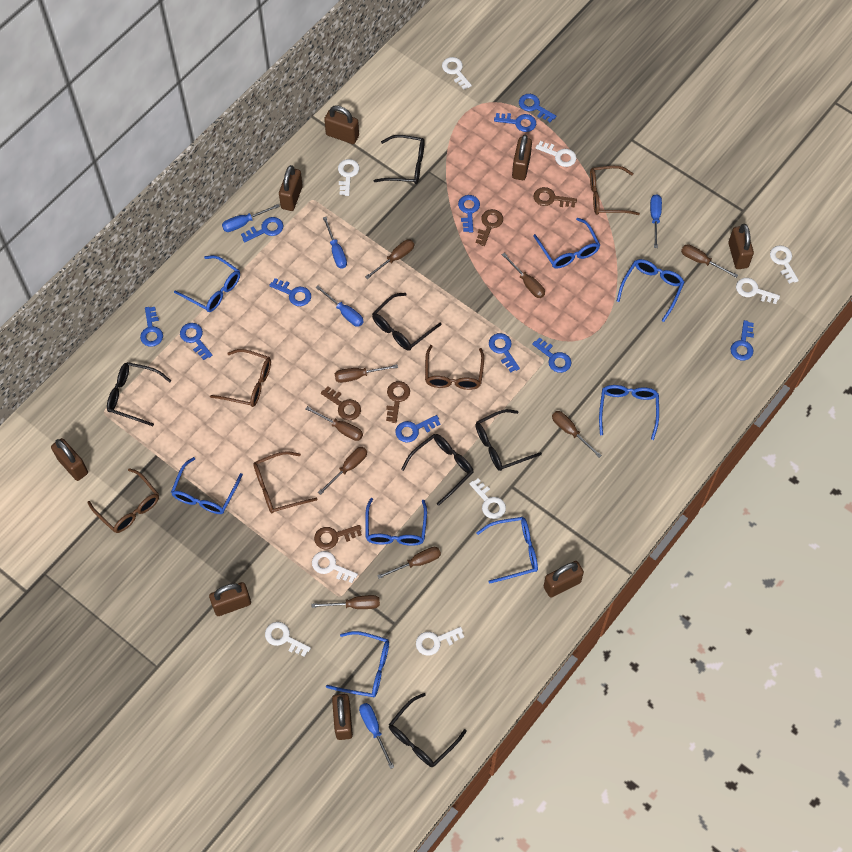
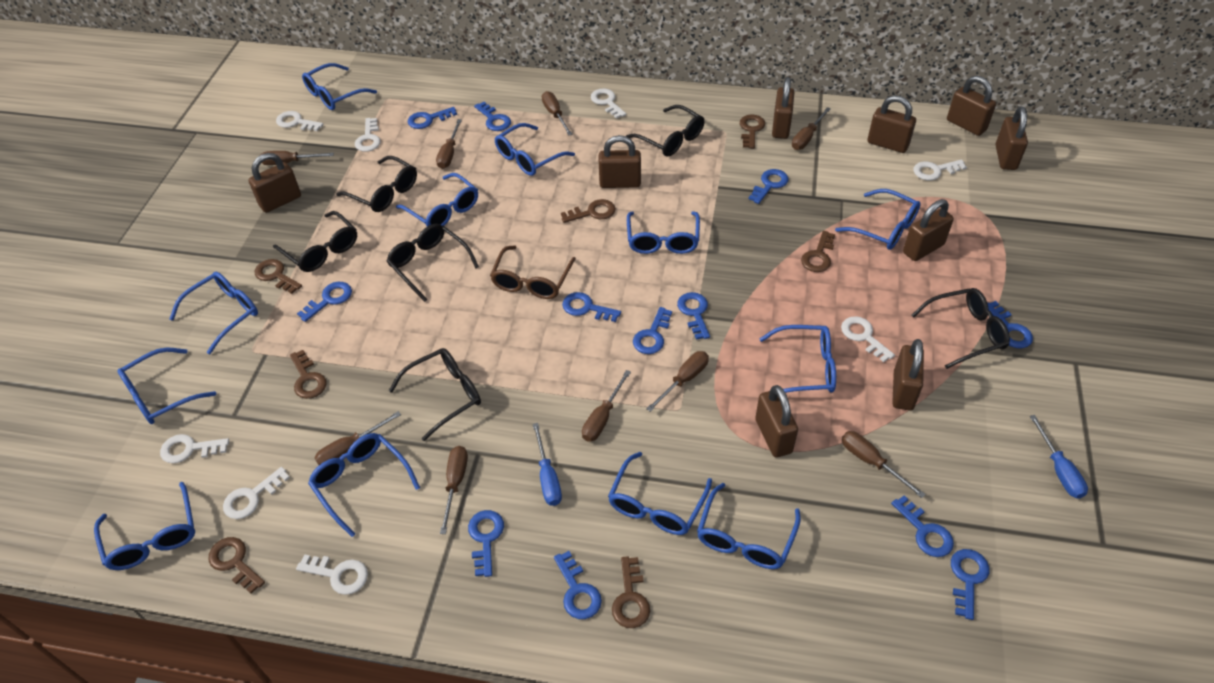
blue glasses: [171,457,243,514] [174,255,240,312] [326,631,389,698] [365,498,427,546] [477,517,538,584] [533,218,600,269] [599,385,659,440] [617,259,684,322] = 8 -> [94,482,195,570] [117,347,216,424] [169,272,258,355] [302,63,377,110] [308,433,420,537] [396,173,478,226] [495,123,575,176] [608,452,712,535] [627,211,700,254] [697,483,801,569] [760,325,836,393] [835,189,920,250] = 12
blue key: [140,307,163,347] [180,323,212,360] [241,217,283,243] [269,278,311,306] [395,415,441,443] [458,195,480,233] [489,333,520,373] [494,113,536,132] [519,94,556,122] [532,338,572,373] [731,320,754,361] = 11 -> [297,282,352,322] [408,107,457,129] [468,510,504,577] [474,102,511,131] [554,551,602,619] [562,292,621,322] [633,307,672,354] [677,292,710,340] [749,169,789,204] [891,495,954,557] [951,549,989,620] [988,301,1033,348] = 12
blue screwdriver: [222,204,280,232] [316,285,364,327] [323,217,347,269] [359,703,394,769] [650,194,662,248] = 5 -> [533,423,562,506] [1030,415,1088,499] = 2
brown glasses: [87,468,159,533] [210,349,271,407] [253,451,318,513] [425,345,484,390] [590,166,640,215] = 5 -> [490,245,576,299] = 1
brown key: [314,525,362,549] [321,386,361,420] [386,381,410,423] [476,209,503,246] [534,187,577,208] = 5 -> [208,537,265,594] [255,259,302,294] [290,350,327,399] [561,199,616,223] [612,556,650,628] [740,114,765,149] [801,231,835,272] = 7
brown padlock: [51,438,88,481] [209,582,251,616] [279,165,303,211] [324,105,359,144] [332,694,353,740] [512,134,532,180] [544,561,584,598] [728,224,754,269] = 8 -> [248,153,301,213] [599,135,641,188] [755,385,798,457] [772,77,794,139] [868,95,916,153] [892,339,924,411] [903,199,954,261] [947,76,996,136] [996,107,1028,170] = 9
white key: [265,622,311,657] [312,551,358,583] [338,159,359,196] [416,627,464,656] [442,57,472,90] [469,478,506,519] [536,141,577,167] [736,278,780,304] [770,245,799,284] = 9 -> [160,434,229,463] [223,467,290,519] [276,111,323,131] [296,554,368,595] [355,118,380,152] [591,88,626,119] [841,316,895,362] [914,160,967,180] = 8

